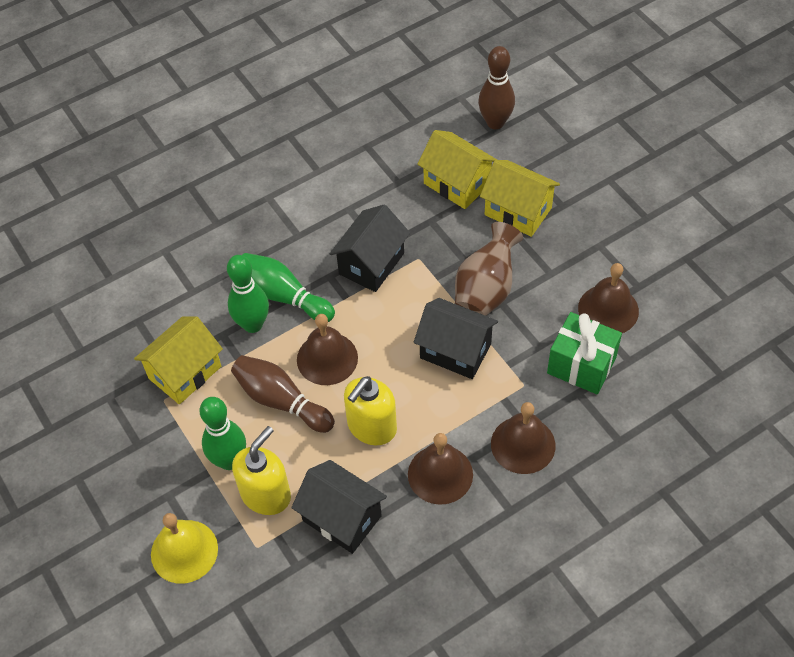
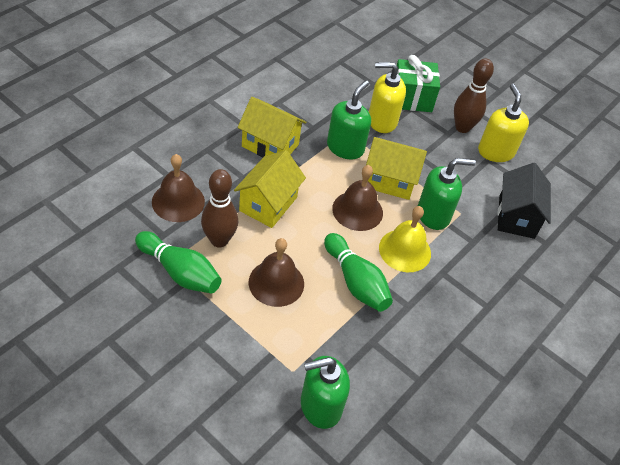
black house: [291,460,387,554] [330,205,410,292] [414,298,498,379] = 3 -> [497,163,551,239] = 1
brown bell: [297,314,358,385] [408,433,473,505] [491,402,555,474] [578,263,639,333] = 4 -> [152,154,205,222] [249,238,304,307] [332,165,383,231] = 3
brown vase: [455,222,523,316] = 1 -> none = 0
green bowling pin: [199,397,246,470] [227,255,269,333] [243,253,335,322] = 3 -> [135,231,222,294] [324,233,393,312] = 2
green soap dispenser: none = 0 -> [301,356,350,429] [327,80,371,159] [418,158,476,230] = 3

